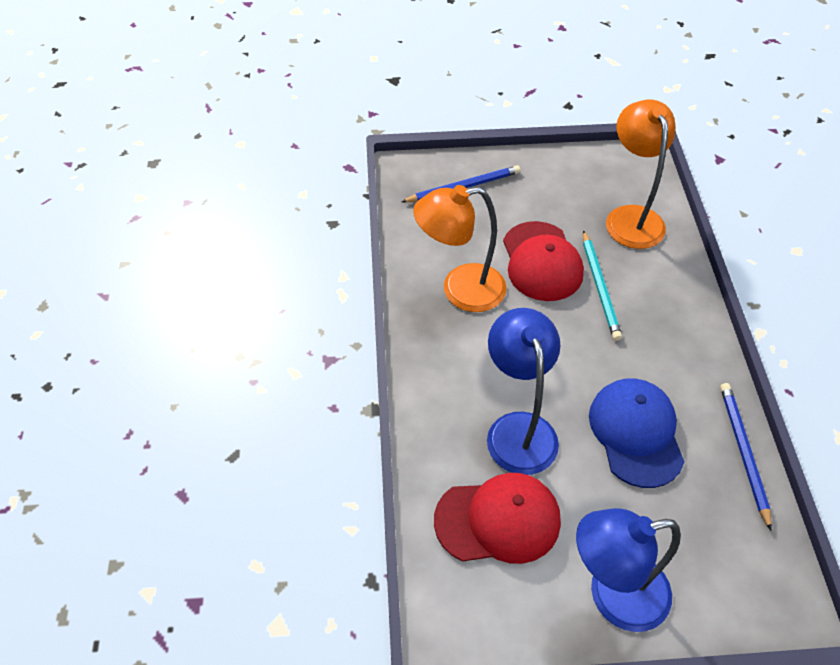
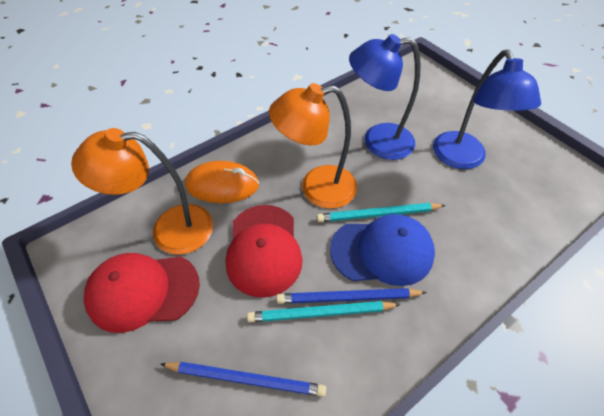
orange mouse: none = 0 -> [185,161,259,203] = 1
turquoise pencil: [583,230,622,341] = 1 -> [247,301,401,322] [317,203,446,222] = 2

